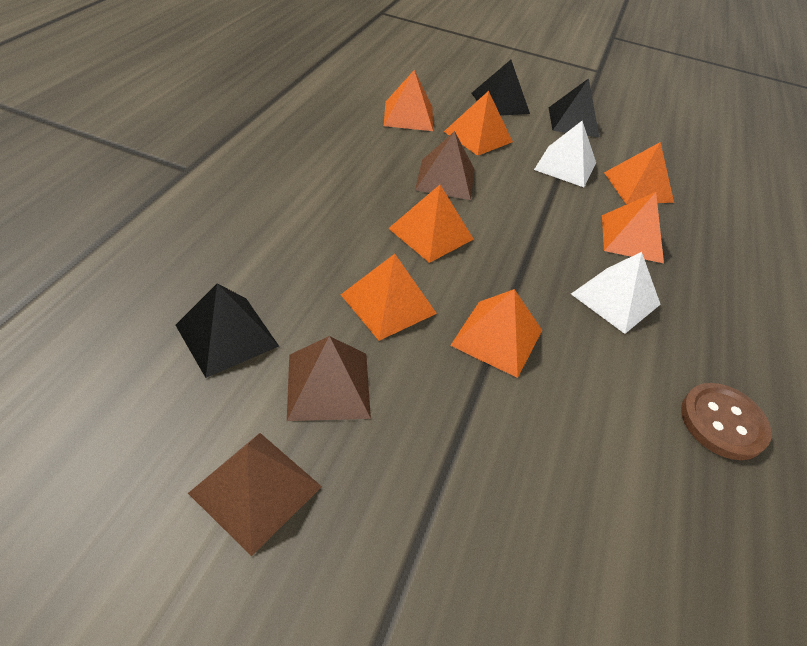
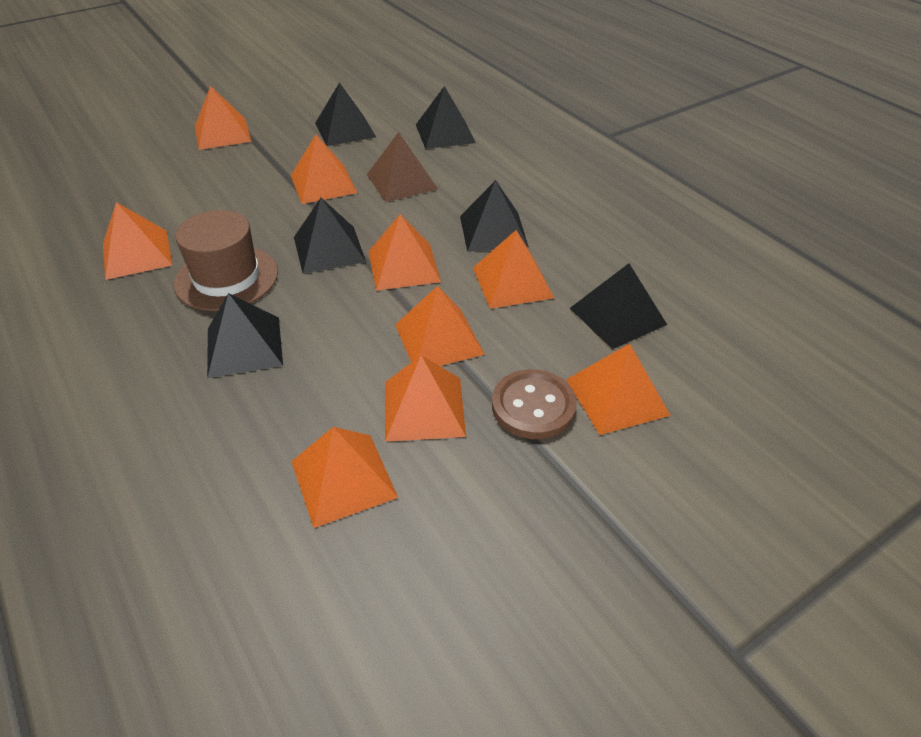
black pyramid: [176,284,279,378] [472,60,530,116] [549,78,599,137] = 3 -> [207,293,283,378] [294,198,366,274] [315,82,376,146] [416,86,476,149] [460,180,529,252] [570,263,667,349] = 6
brown hat: none = 0 -> [174,210,278,311] = 1
brown pyramid: [188,433,322,556] [287,336,371,421] [415,131,474,200] = 3 -> [367,132,438,202] = 1
orange pyramid: [341,254,437,341] [384,70,433,131] [388,185,474,263] [444,91,513,156] [450,289,542,378] [602,192,664,263] [604,142,674,204] = 7 -> [103,202,172,280] [195,86,251,150] [291,135,358,204] [291,427,398,528] [368,214,441,291] [385,355,466,442] [395,286,485,366] [473,230,554,309] [566,344,671,435] = 9
white pyramid: [534,121,596,187] [571,252,661,334] = 2 -> none = 0

